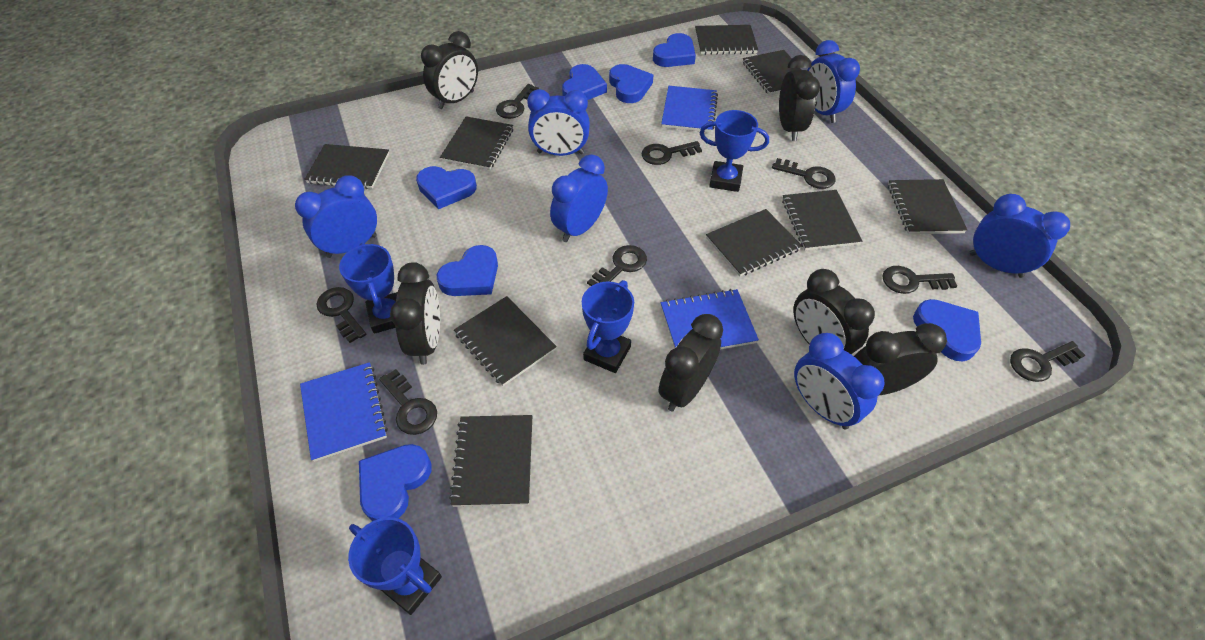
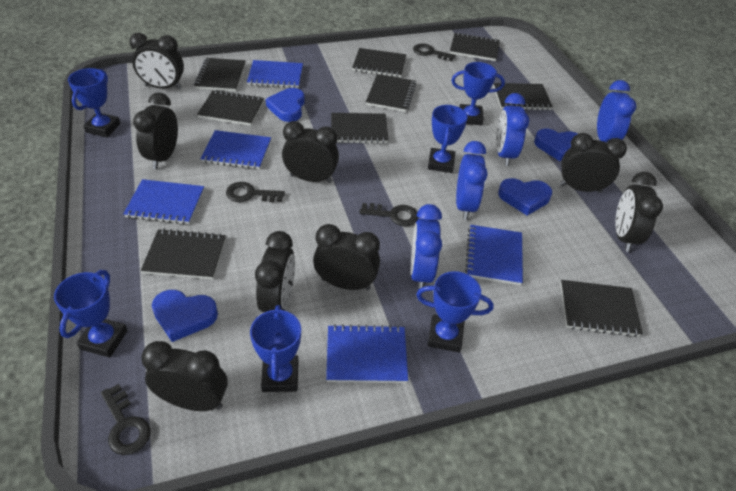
black clock: [390,262,440,365] [421,31,478,109] [659,314,723,412] [779,55,820,141] [793,269,875,354] [854,323,947,396] = 6 -> [129,33,184,89] [133,93,178,169] [141,341,228,411] [255,231,295,312] [282,121,339,183] [313,224,380,290] [560,133,627,193] [615,172,663,252] = 8
black key: [316,287,366,343] [379,369,437,435] [496,84,539,119] [587,245,647,286] [642,141,702,165] [772,158,835,189] [882,266,957,294] [1010,341,1085,382] = 8 -> [101,384,151,455] [226,182,285,202] [359,203,419,226] [413,43,456,61] = 4
blue clock: [295,175,377,258] [527,89,590,156] [550,154,608,242] [794,333,885,429] [807,40,860,123] [970,194,1070,278] = 6 -> [410,204,442,290] [456,141,487,220] [496,93,529,166] [597,80,636,142] = 4
blue heart: [359,444,432,521] [416,166,477,209] [437,245,498,296] [562,64,607,100] [609,64,653,103] [653,33,696,67] [913,299,981,361] = 7 -> [152,290,218,342] [266,88,305,122] [498,178,552,216] [534,129,577,161] = 4
blue notebook: [300,362,388,462] [661,86,718,133] [661,289,759,350] = 3 -> [123,179,204,225] [201,130,271,169] [247,60,303,88] [326,324,408,383] [465,225,523,285] = 5
blue trophy: [339,243,398,334] [348,517,442,615] [582,280,634,373] [700,110,769,192] = 4 -> [54,270,128,358] [68,68,121,137] [250,305,301,392] [416,271,494,353] [428,105,468,173] [451,62,505,125] = 6

